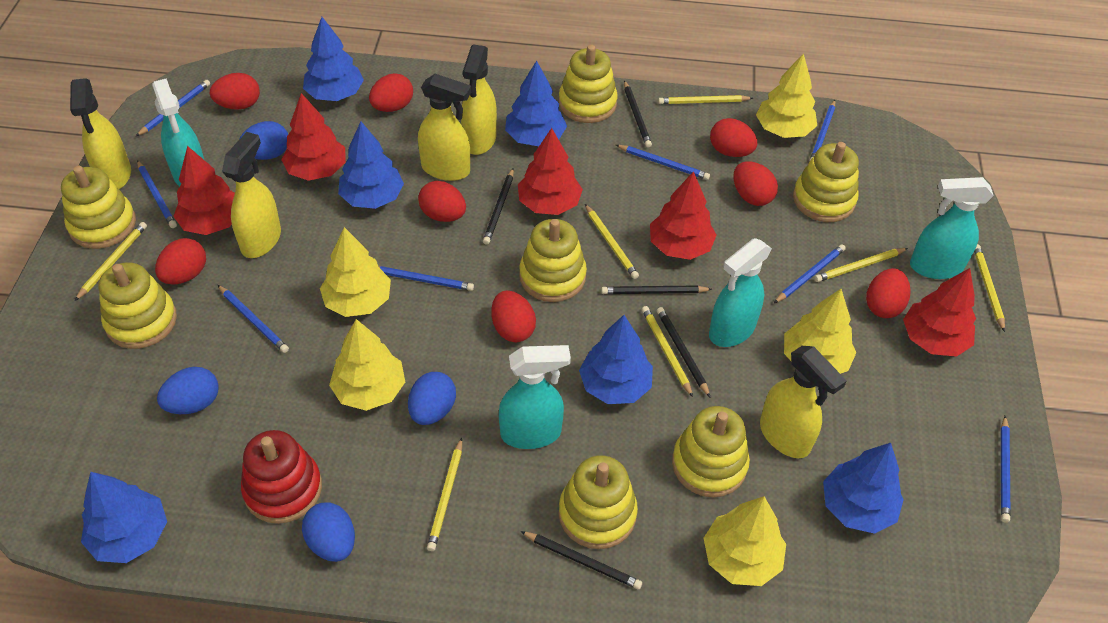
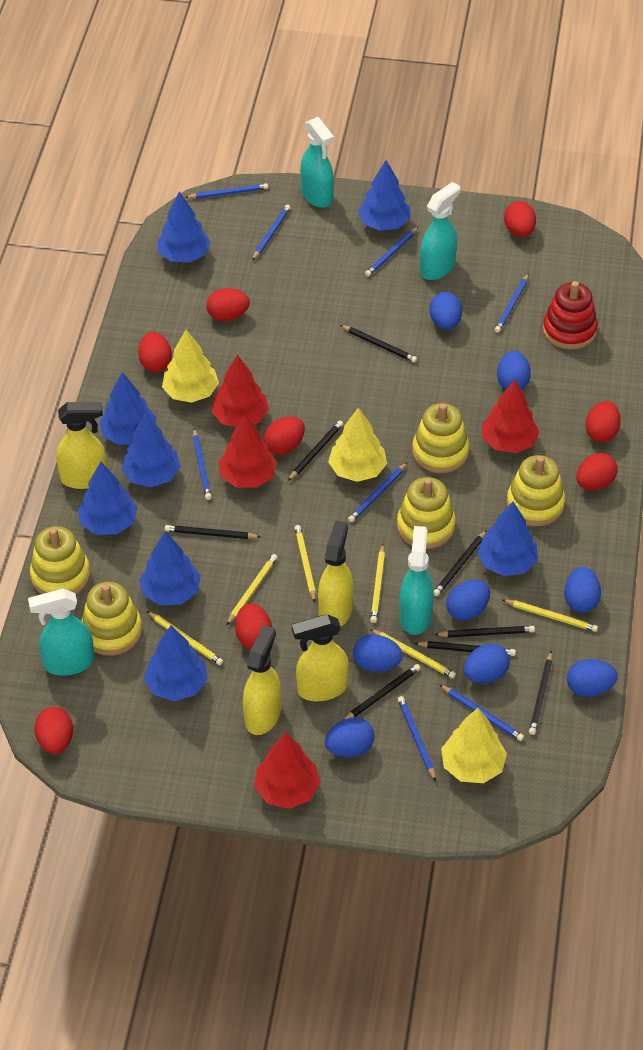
black pencil: [483,169,514,244] [520,531,642,590] [601,285,712,294] [624,80,652,148] [657,307,710,397] = 5 -> [165,525,260,539] [288,421,343,481] [340,325,417,363] [344,664,421,720] [415,641,516,656] [434,530,487,596] [435,626,535,637] [529,651,552,735] = 8
blue egg: [157,367,219,414] [239,121,288,160] [302,503,355,562] [408,372,456,425] = 4 -> [325,718,374,757] [353,634,403,672] [429,292,462,330] [446,580,490,621] [463,644,510,683] [497,351,531,390] [564,567,601,613] [567,659,618,697] = 8
blue tree: [81,472,167,563] [303,17,364,101] [338,122,404,209] [505,61,567,146] [579,315,653,404] [823,443,904,534] = 6 -> [78,462,138,535] [99,372,157,445] [122,413,181,487] [139,531,201,606] [144,626,208,701] [157,192,211,263] [358,160,410,231] [477,502,538,576] = 8
red tree: [173,146,235,235] [281,93,346,181] [518,128,583,215] [650,171,717,260] [903,268,976,357] = 5 -> [211,355,269,427] [218,415,277,488] [254,732,321,809] [482,380,540,453] = 4
yellow pencil: [75,222,147,301] [427,438,462,551] [585,204,639,279] [642,306,693,397] [658,95,753,104] [814,248,908,282] [974,244,1005,332] = 7 -> [147,611,223,665] [226,554,278,626] [295,525,316,602] [370,544,385,623] [370,629,456,679] [503,599,598,632] = 6
yellow spray bottle: [70,78,131,189] [222,132,281,258] [418,74,471,181] [461,44,497,155] [760,346,847,458] = 5 -> [56,402,107,489] [243,625,281,735] [292,614,349,701] [318,520,353,627] = 4
yellow stacking toy: [61,166,136,249] [99,262,177,349] [519,219,587,302] [559,45,618,123] [559,455,638,549] [672,406,750,497] [793,142,859,222] = 7 -> [30,526,90,594] [81,582,142,656] [397,477,456,549] [412,403,469,473] [507,455,565,526] = 5
yellow tree: [320,227,391,317] [329,319,405,411] [704,496,786,586] [756,53,817,138] [784,289,856,374] = 5 -> [162,330,219,403] [328,408,387,482] [441,708,507,783] = 3

